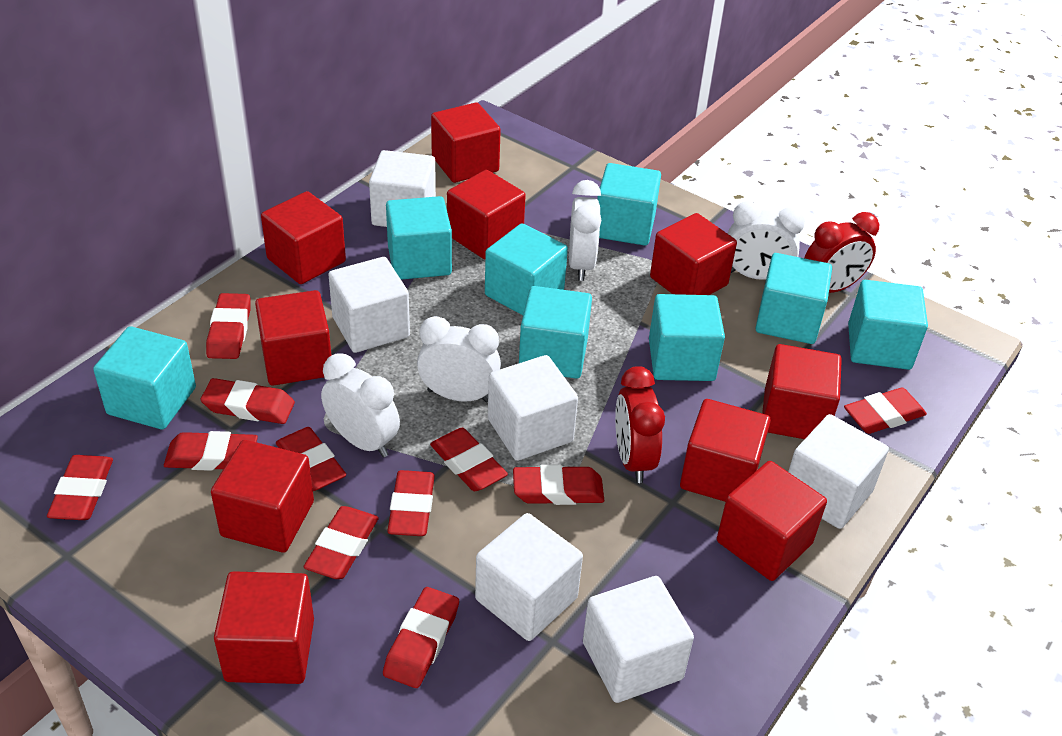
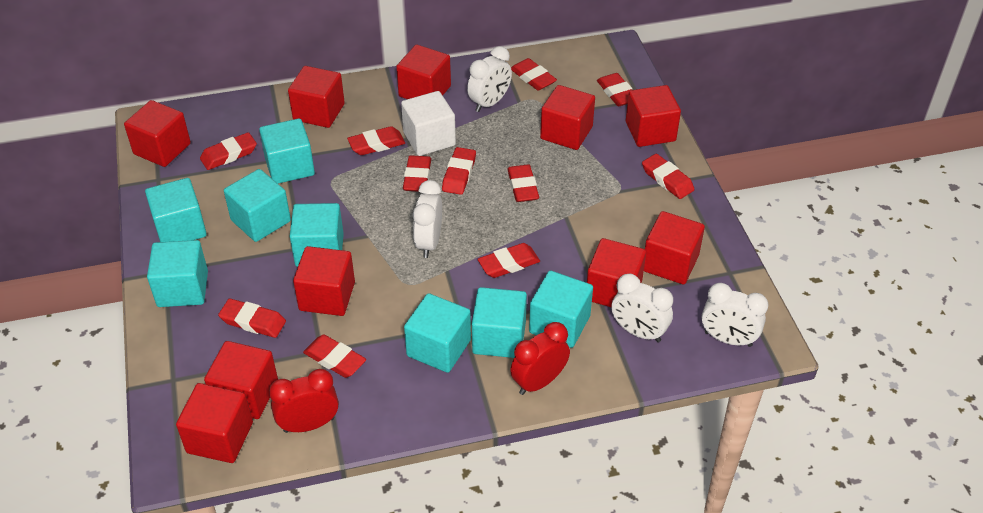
white cube: [328,257,410,353] [369,150,436,227] [475,513,583,641] [488,355,578,461] [583,576,694,703] [788,414,889,529] = 6 -> [401,91,456,156] = 1

